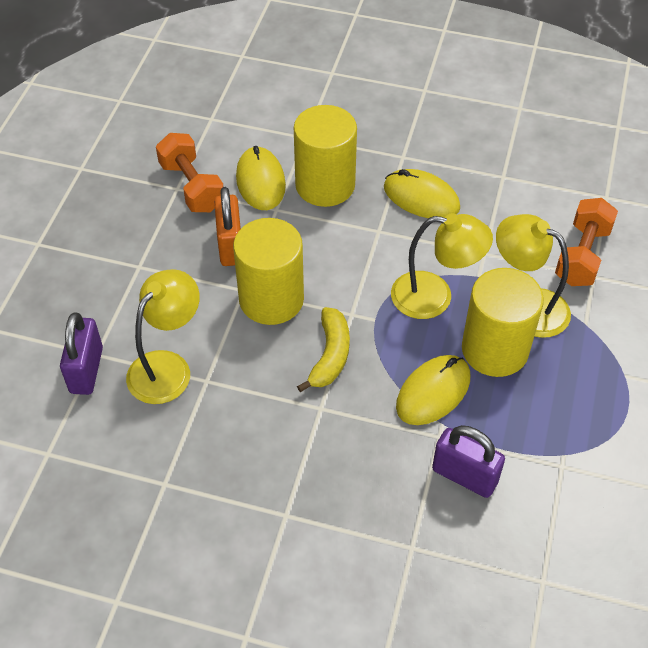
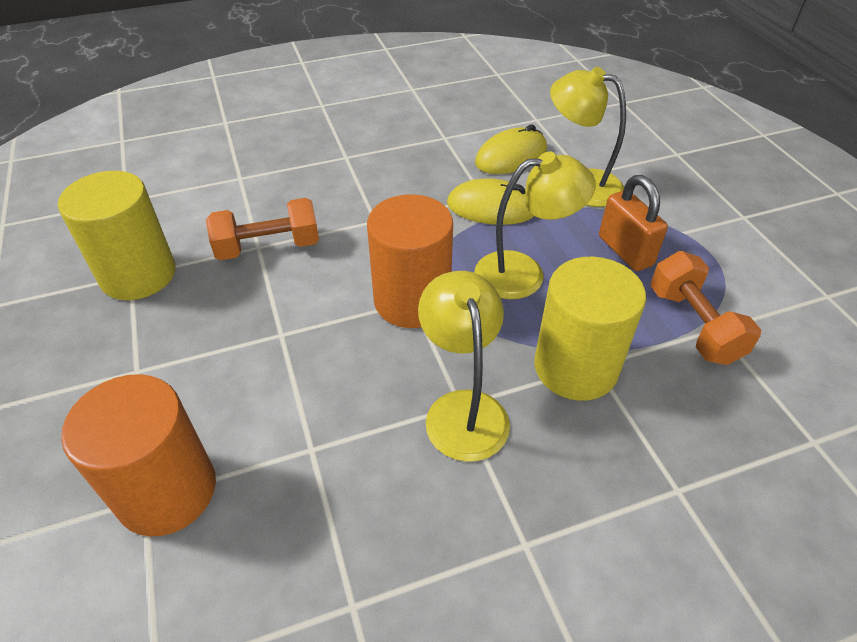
orange cylinder: none = 0 -> [61,374,216,536] [367,194,453,328] = 2
purple padlock: [60,312,103,395] [432,425,505,498] = 2 -> none = 0
yellow banana: [297,307,350,392] = 1 -> none = 0
yellow cylinder: [233,218,304,325] [294,105,357,207] [462,268,544,377] = 3 -> [58,171,176,300] [534,257,646,401] = 2
yellow mouse: [236,146,286,210] [384,169,460,218] [396,355,470,425] = 3 -> [447,178,534,225] [475,125,547,174] = 2

